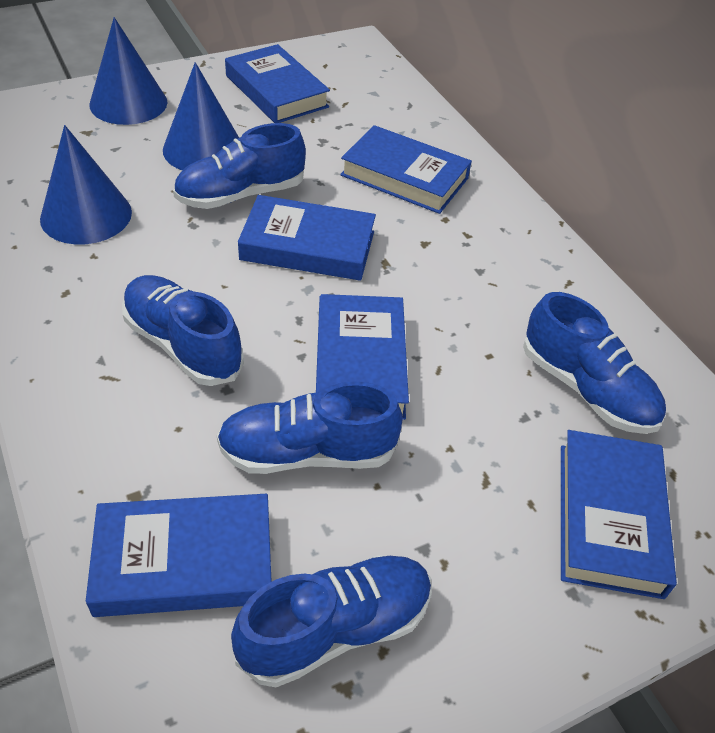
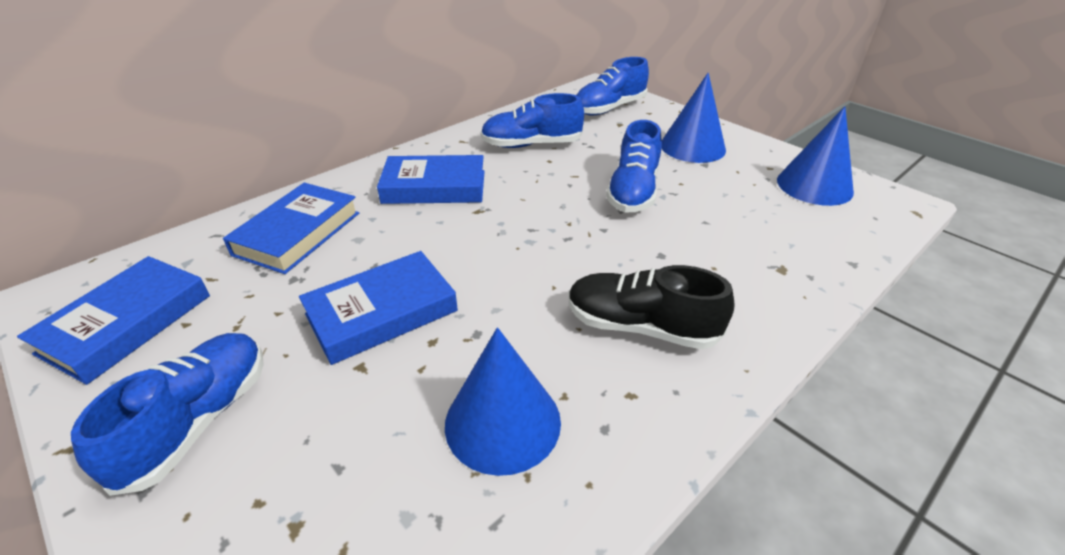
black shoe: none = 0 -> [568,265,735,349] = 1
blue book: [86,494,272,617] [225,44,330,123] [238,195,376,281] [316,294,409,420] [340,125,472,214] [561,430,677,599] = 6 -> [17,256,210,385] [223,183,359,274] [299,251,458,365] [377,155,485,204] = 4
blue shoe: [122,275,244,386] [173,123,306,209] [217,382,403,474] [231,555,432,687] [523,292,666,434] = 5 -> [71,333,264,496] [481,93,584,148] [577,57,649,116] [606,120,662,213] = 4

